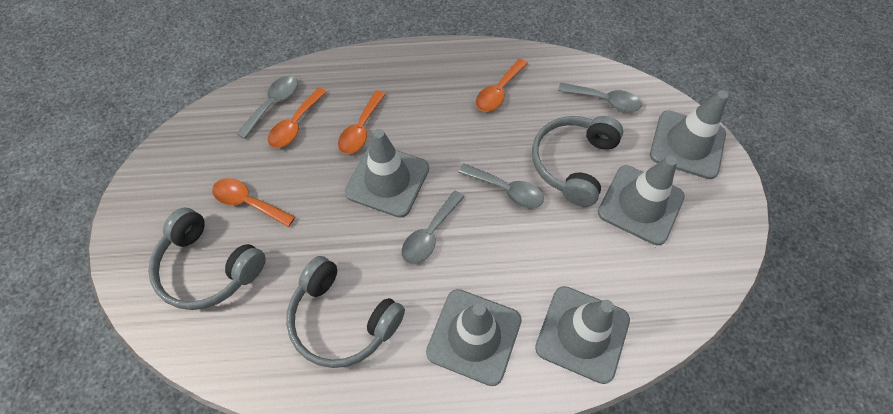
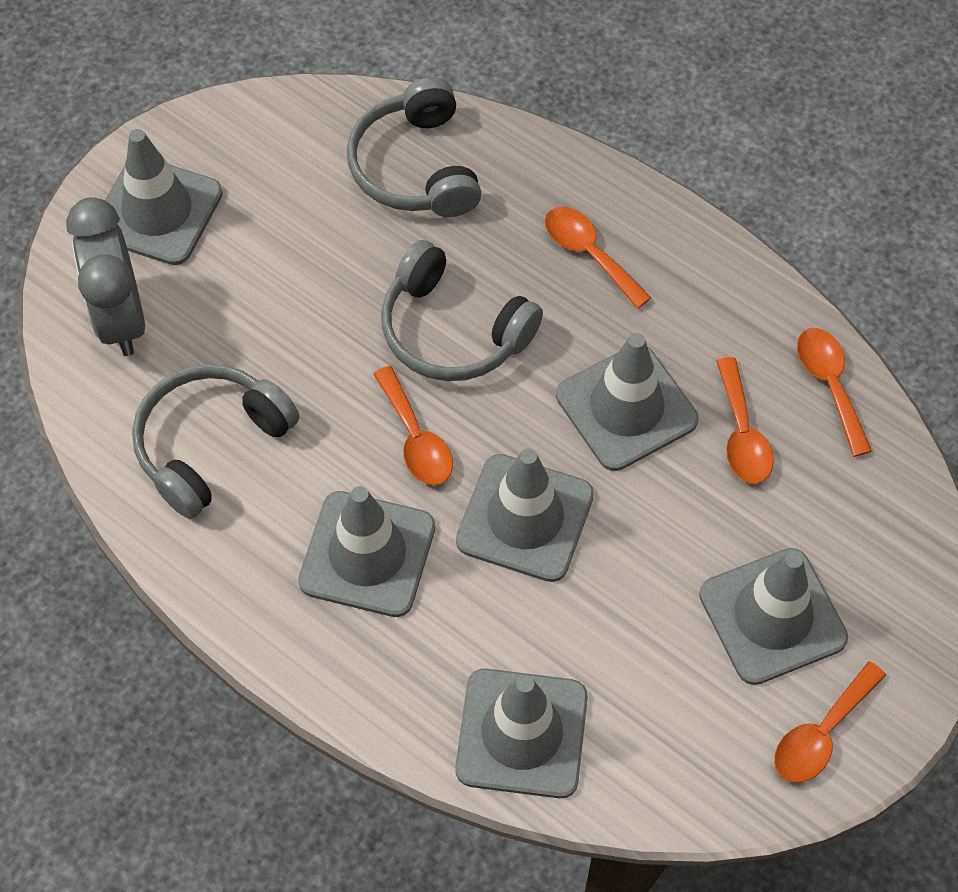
grey clock: none = 0 -> [66,197,145,356] = 1
grey spoon: [236,76,298,139] [402,191,464,264] [458,163,544,208] [558,83,642,112] = 4 -> none = 0
grey traffic cone: [345,129,429,218] [426,289,522,386] [535,286,630,384] [598,156,685,245] [650,90,728,179] = 5 -> [105,129,223,265] [298,486,435,617] [455,668,588,798] [456,448,594,582] [556,333,699,471] [699,548,848,685] = 6
orange spoon: [212,178,295,227] [268,87,327,148] [338,90,386,154] [476,59,528,112] = 4 -> [373,366,453,485] [545,207,651,309] [716,357,774,484] [774,661,886,783] [797,328,872,457] = 5

